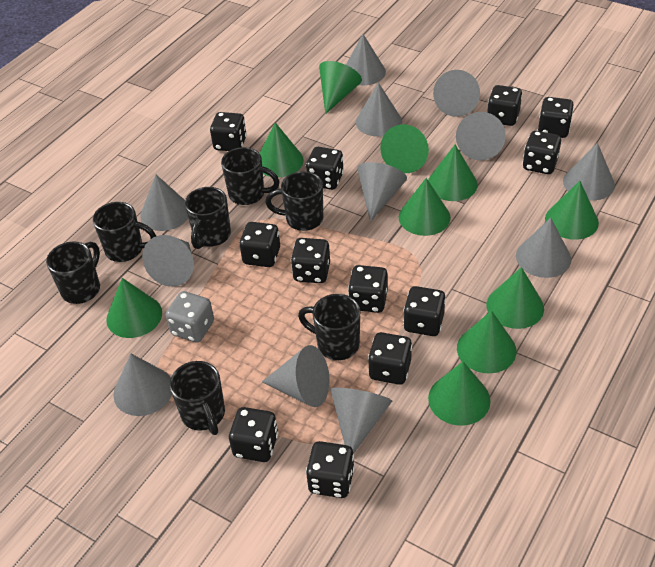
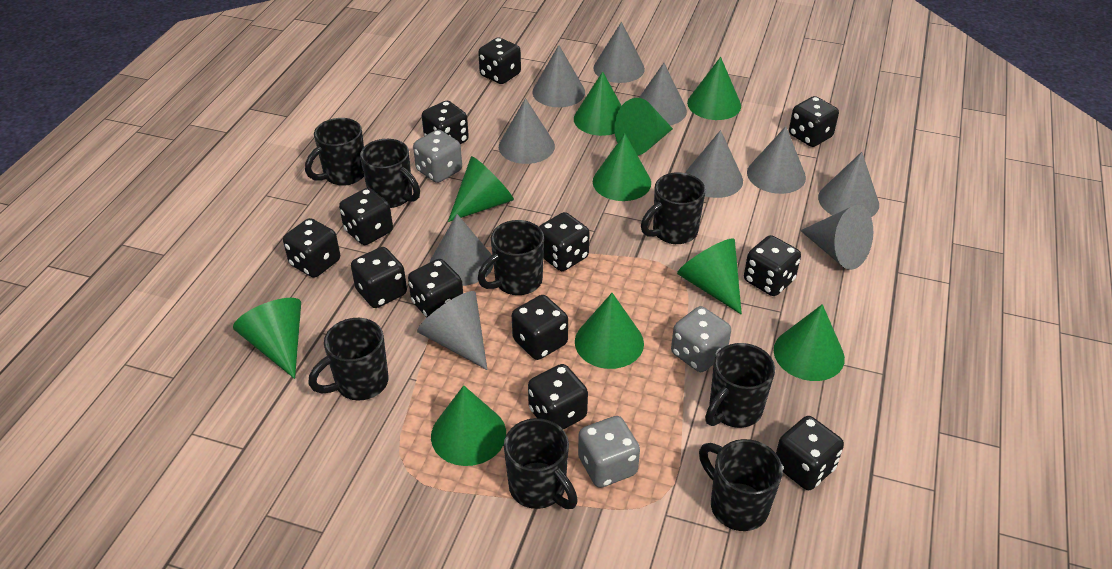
black mug: [46,242,100,304] [93,202,156,262] [170,361,225,435] [185,187,231,249] [221,147,280,205] [265,171,323,231] [298,294,360,360] = 7 -> [305,118,364,186] [308,318,389,401] [360,139,420,208] [478,220,544,295] [504,418,578,509] [641,172,706,244] [699,439,783,531] [705,343,775,428] = 8
grey cone: [113,354,172,416] [140,175,188,231] [142,235,194,287] [262,345,330,407] [330,388,392,454] [346,34,386,85] [356,82,402,137] [357,162,407,222] [433,70,480,117] [456,112,506,160] [516,218,571,278] [563,143,615,200] = 12 -> [417,291,488,370] [430,214,493,286] [499,98,555,164] [532,45,585,107] [593,22,645,83] [639,63,687,125] [686,130,743,198] [747,126,806,194] [800,205,873,270] [818,152,879,217] = 10
grey dice: [166,291,214,343] = 1 -> [413,130,462,183] [578,416,640,488] [671,306,731,372] = 3

